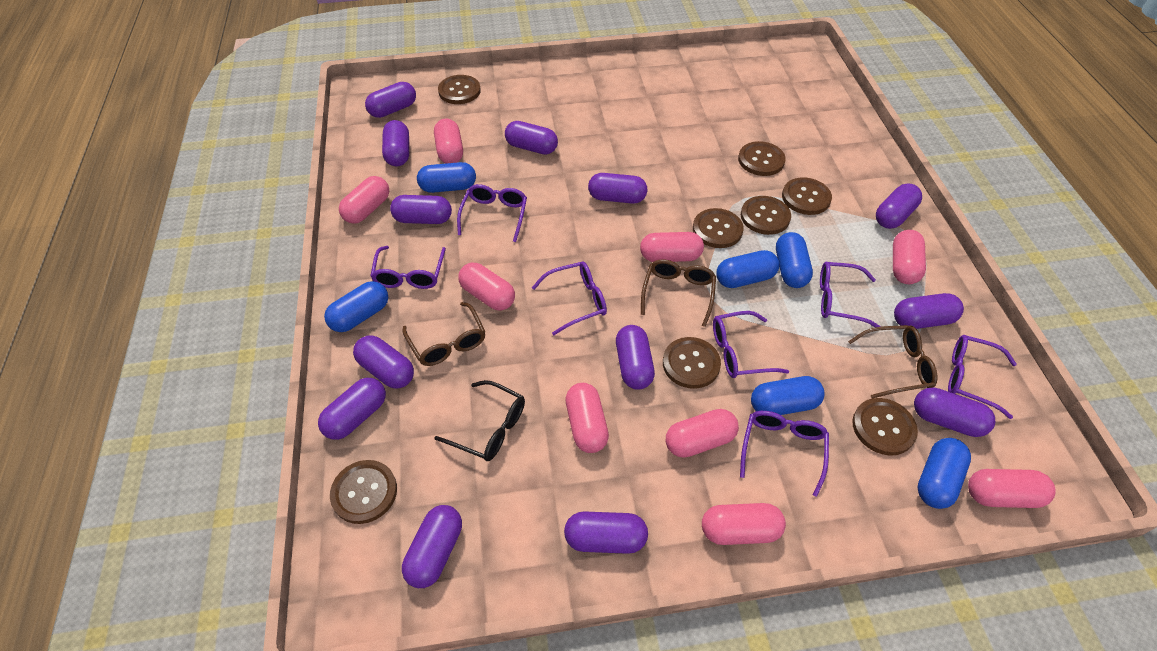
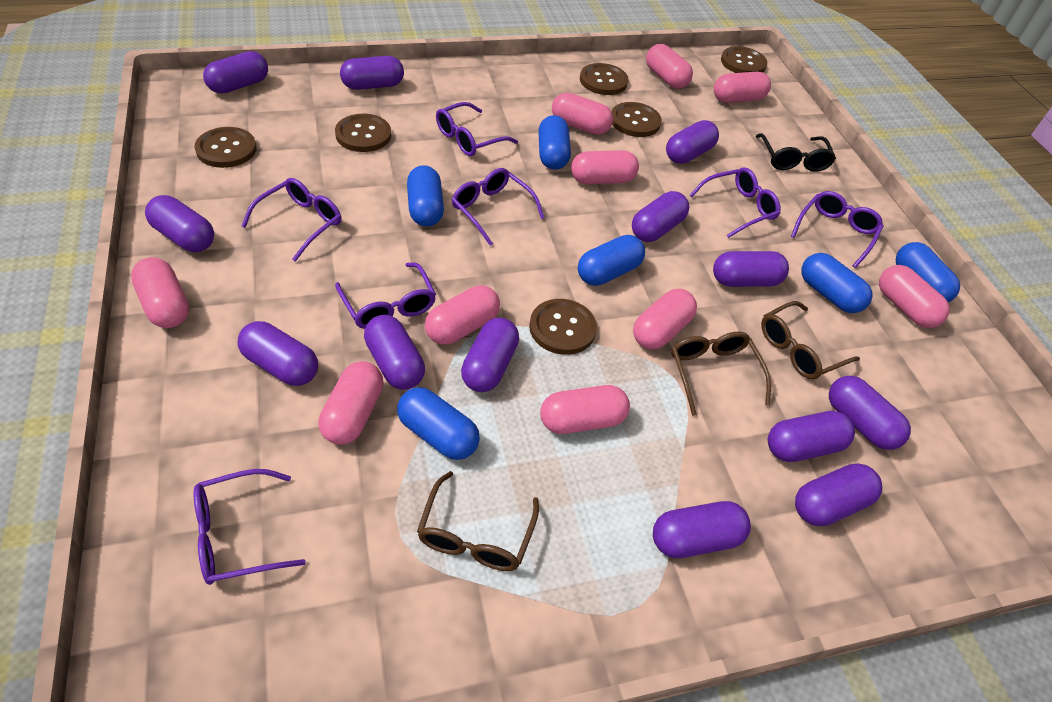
brown button: [330,460,397,524] [438,75,481,104] [663,337,721,389] [693,208,744,248] [738,141,786,176] [741,196,791,235] [782,177,832,215] [852,398,918,456] = 8 -> [195,127,257,168] [335,114,391,152] [529,299,597,355] [580,63,629,95] [611,102,662,137] [721,46,767,73] = 6
pink capsule: [339,176,389,224] [434,119,463,163] [458,263,515,310] [566,383,609,453] [640,232,704,262] [666,409,739,458] [702,503,786,545] [893,230,926,284] [968,469,1056,508] = 9 -> [131,257,189,328] [318,361,383,445] [425,285,500,345] [540,385,630,434] [552,93,613,135] [571,150,639,184] [633,289,697,349] [646,44,693,89] [714,72,771,103] [879,265,950,328] = 10

